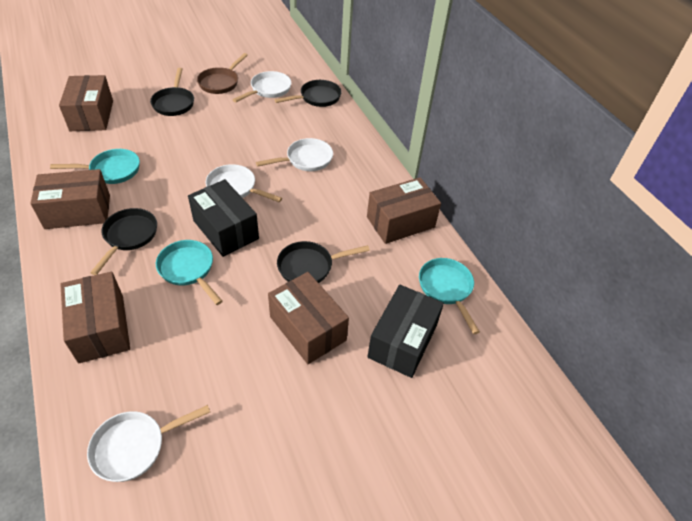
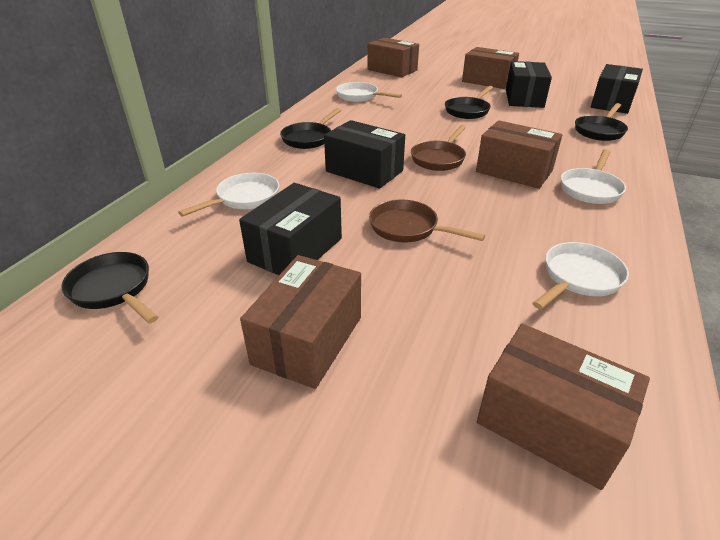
black box: [188,179,259,257] [367,285,444,378] = 2 -> [239,183,342,275] [324,120,405,189] [506,61,552,108] [591,64,643,114] = 4
brown pan: [197,53,248,94] = 1 -> [369,199,485,243] [411,125,466,171] = 2
turquoise pan: [50,149,140,184] [156,240,223,305] [419,258,480,334] = 3 -> none = 0

